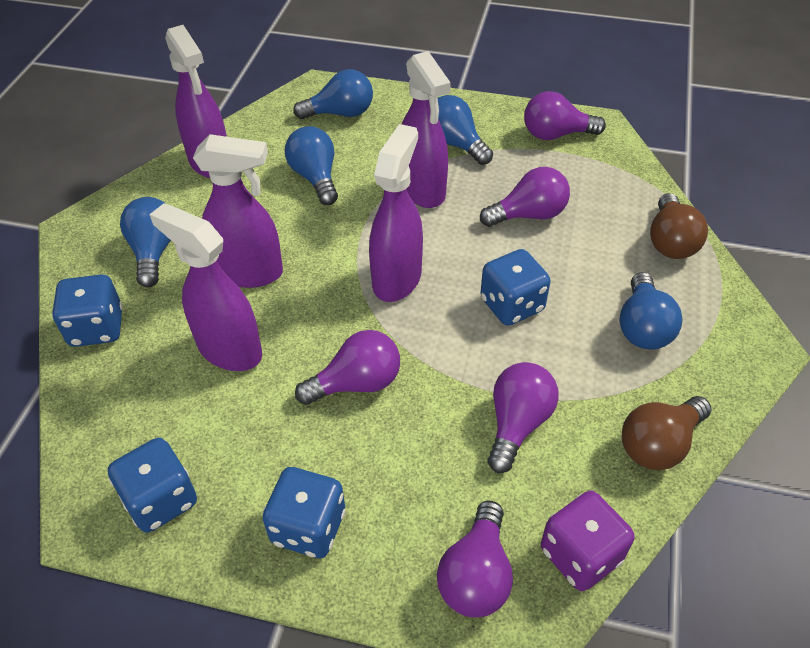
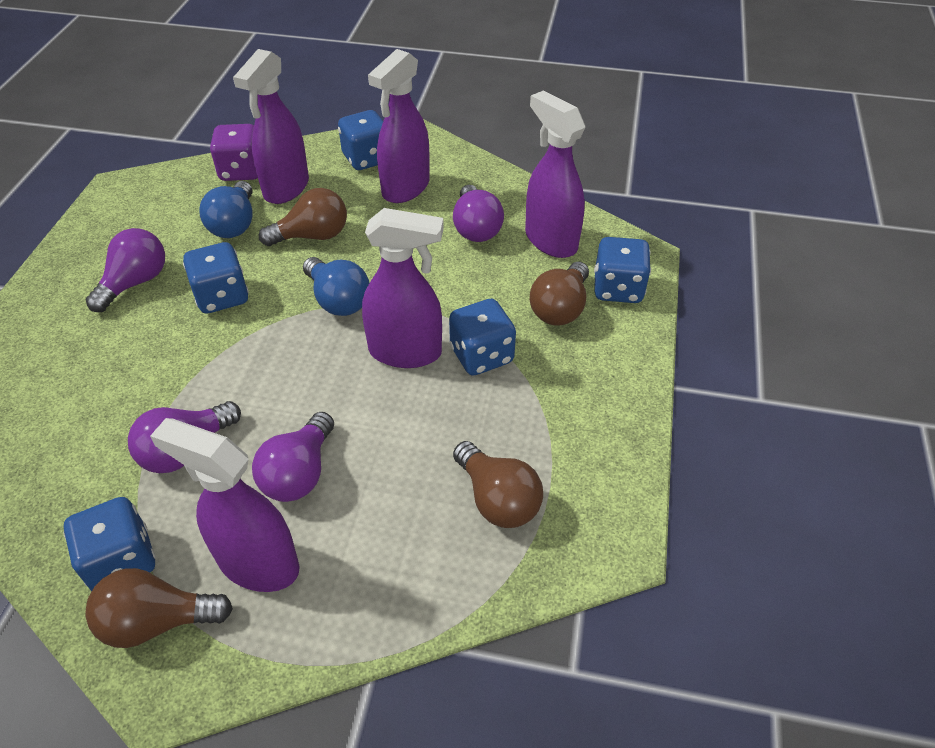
blue dice: [52,275,123,347] [108,438,197,533] [262,467,346,558] [480,249,550,326] = 4 -> [64,497,156,591] [183,242,249,313] [338,110,383,170] [449,299,516,376] [594,237,651,303] = 5
blue light bulb: [120,197,171,287] [285,126,338,205] [293,69,373,119] [437,95,493,165] [619,272,683,350] = 5 -> [199,181,253,238] [303,257,370,316] = 2
brown light bulb: [622,396,712,470] [650,193,708,259] = 2 -> [85,568,233,648] [259,188,347,246] [453,441,543,528] [530,262,589,326] = 4
purple light bulb: [295,330,400,405] [437,501,513,618] [480,167,570,227] [488,362,558,473] [524,91,606,140] = 5 -> [86,228,165,312] [128,401,241,473] [252,412,334,502] [453,185,504,242] = 4

